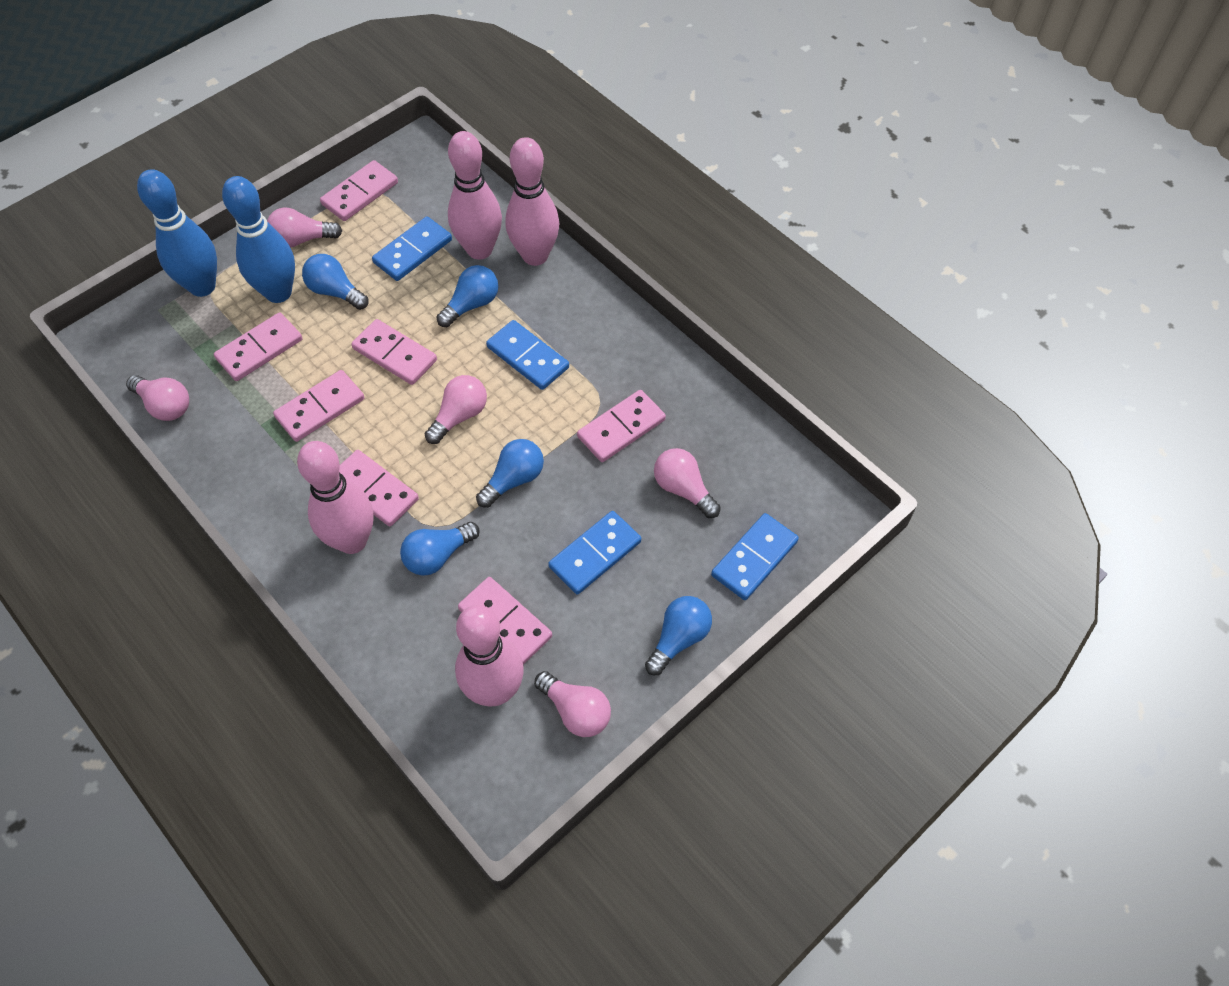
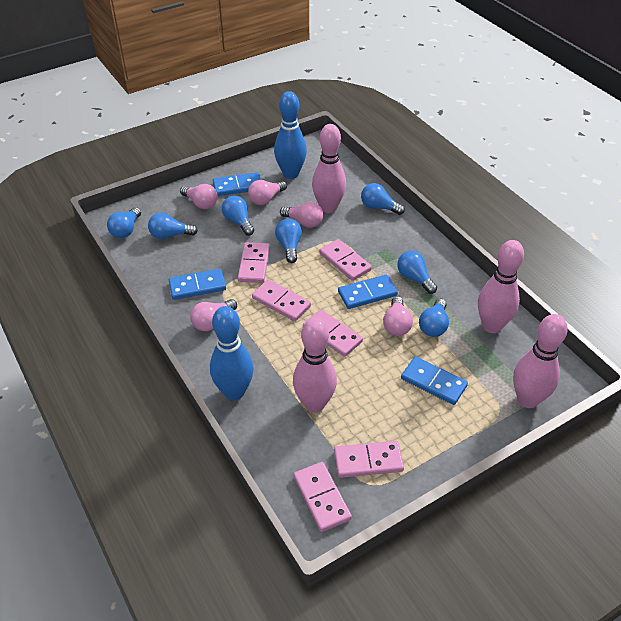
blue light bulb: [302,254,368,310] [400,522,480,576] [437,265,498,327] [476,439,544,508] [645,596,712,675] = 5 -> [107,207,141,238] [148,213,198,239] [222,196,254,236] [275,219,302,263] [361,183,405,215] [397,251,437,294] [419,299,449,337] = 7
pink domino: [214,312,303,381] [273,370,364,442] [320,160,398,221] [339,450,419,527] [351,319,437,385] [458,577,552,665] [577,390,666,462] = 7 -> [238,242,270,283] [252,279,311,321] [293,462,352,532] [303,310,363,357] [319,239,372,281] [334,441,404,478] = 6

